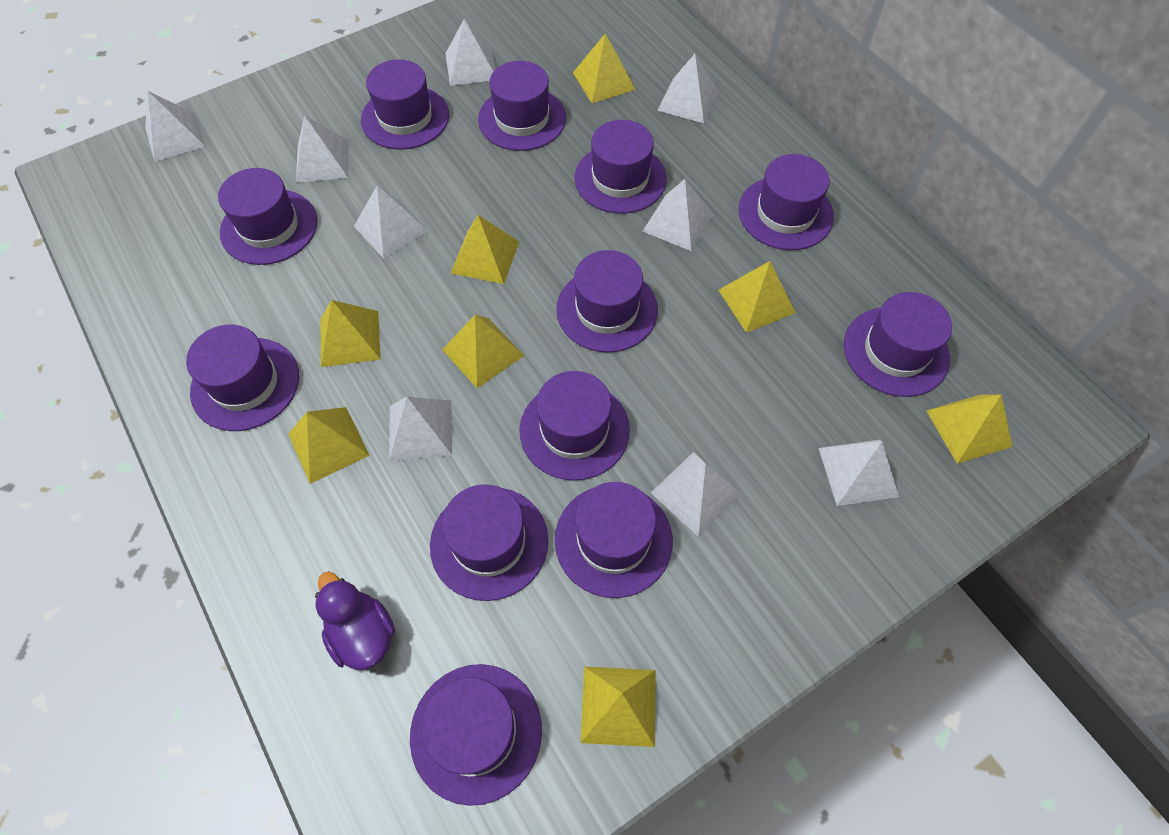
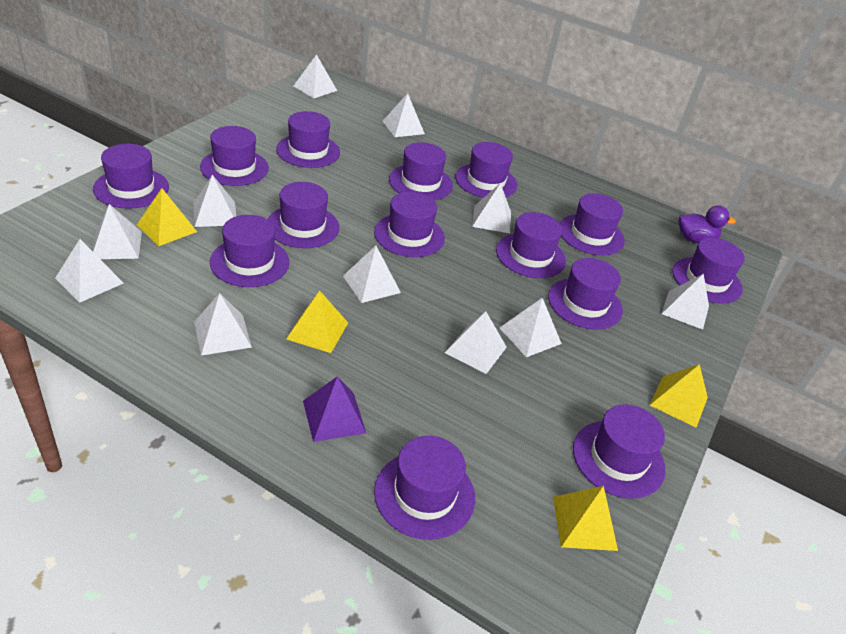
purple hat: [186,325,299,431] [218,168,317,265] [361,59,449,150] [410,664,542,806] [430,484,548,601] [478,61,566,151] [519,371,630,481] [555,482,673,598] [556,250,658,353] [574,120,667,214] [738,154,834,250] [844,292,952,397] = 12 -> [93,144,169,209] [200,126,269,186] [210,215,289,287] [268,182,339,248] [276,111,340,168] [374,192,445,257] [374,436,475,540] [389,142,453,200] [455,142,517,198] [496,212,566,278] [548,258,623,330] [560,193,625,255] [573,404,665,499] [672,238,745,304] = 14
purple pyramid: none = 0 -> [303,376,366,442] = 1
white pyramid: [145,91,206,162] [296,116,349,183] [354,185,428,259] [389,397,452,461] [445,19,496,86] [643,179,713,251] [651,452,741,537] [657,54,719,123] [819,440,899,506] = 9 -> [55,239,124,303] [92,204,142,259] [193,175,236,227] [194,293,252,356] [294,54,337,98] [343,246,401,303] [382,93,425,137] [445,311,507,374] [472,183,511,233] [500,298,562,357] [662,274,709,330] = 11
yellow pyramid: [288,407,370,484] [321,300,380,367] [442,315,524,389] [451,215,519,284] [573,33,636,103] [580,666,656,747] [719,261,796,333] [926,395,1013,464] = 8 -> [137,188,197,246] [286,291,348,353] [553,486,618,551] [650,364,708,428] = 4

